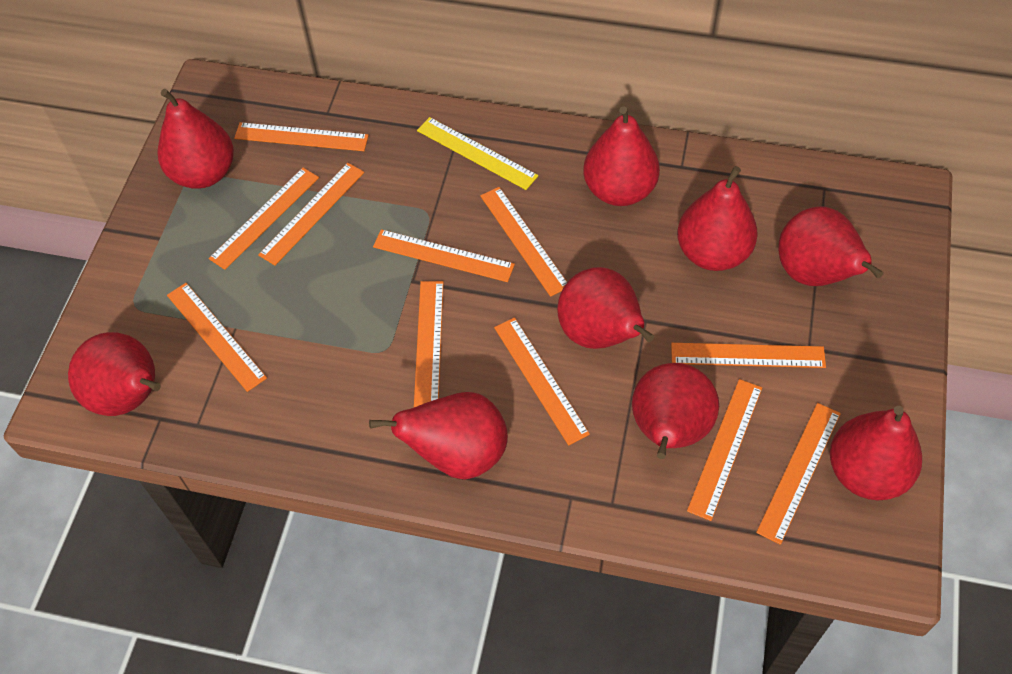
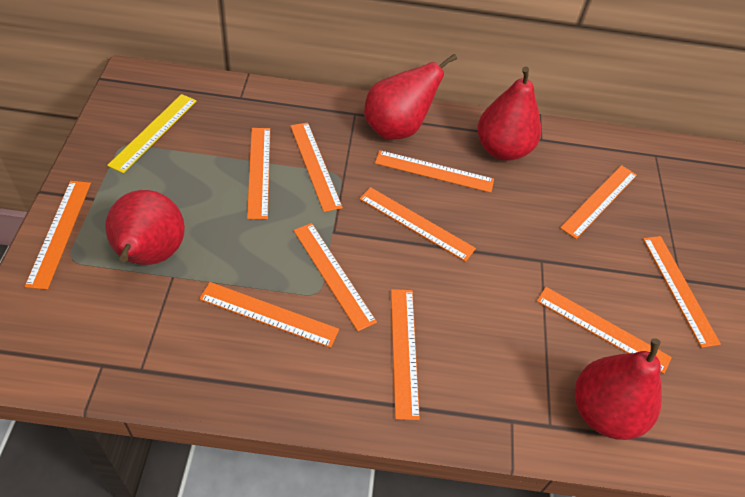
red pear: [68,332,161,416] [158,89,234,189] [369,392,508,480] [557,267,654,349] [583,106,660,206] [632,363,719,459] [677,166,758,271] [778,206,884,286] [830,406,922,500] = 9 -> [105,190,185,265] [364,54,457,140] [477,66,541,161] [575,338,662,440] = 4

